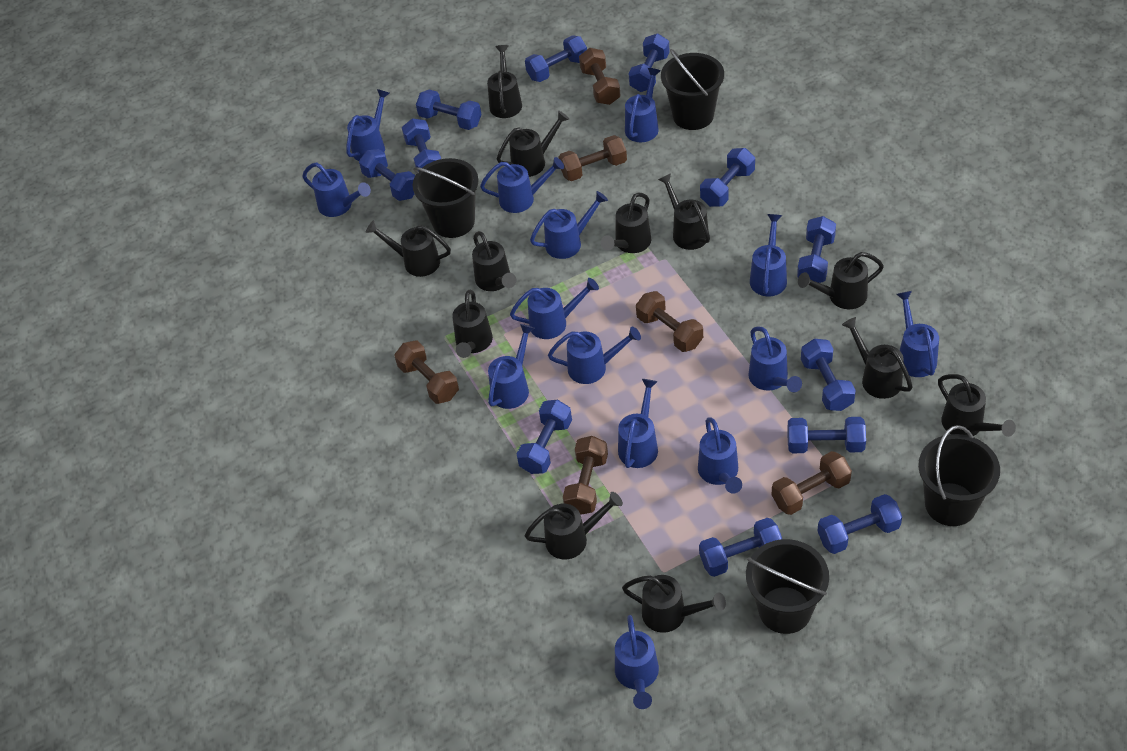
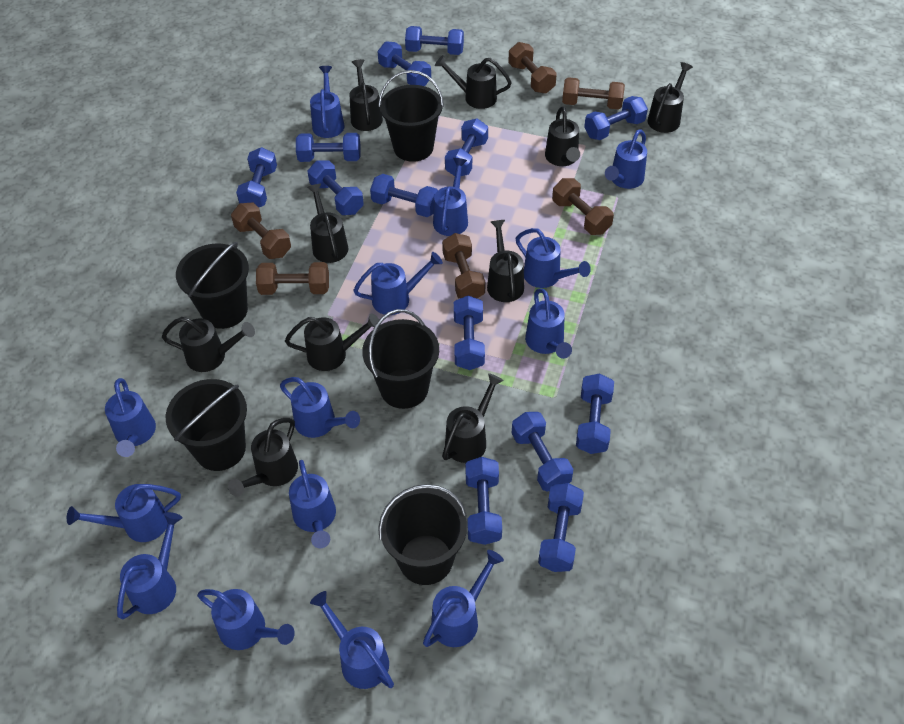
black bucket: [413,158,478,238] [661,49,724,130] [746,539,829,634] [918,425,1000,526] = 4 -> [166,379,247,471] [176,242,249,329] [362,309,439,409] [378,70,444,162] [378,484,467,585] = 5
black watering can: [365,220,451,277] [452,290,493,358] [472,231,516,291] [487,45,522,118] [497,111,569,177] [524,492,623,559] [601,192,651,253] [622,575,726,633] [658,173,710,250] [798,252,884,309] [842,317,913,399] [938,374,1016,437] = 12 -> [162,317,255,372] [228,418,298,497] [285,313,381,371] [307,184,348,263] [350,59,383,131] [435,55,512,109] [442,373,504,463] [487,220,524,302] [545,107,580,166] [648,62,693,133] = 10
blue dumbbell: [359,149,415,201] [402,118,441,171] [416,90,481,130] [517,400,572,474] [525,35,587,82] [629,34,670,92] [699,518,782,577] [700,148,755,207] [787,417,866,453] [797,216,836,283] [801,339,856,411] [817,494,902,554] = 12 -> [236,147,277,207] [296,133,361,162] [308,161,364,215] [370,174,438,217] [377,41,431,86] [405,26,464,55] [445,118,488,176] [454,296,485,370] [466,457,502,545] [512,412,573,491] [538,483,584,572] [576,373,614,454] [584,96,648,140] = 13

